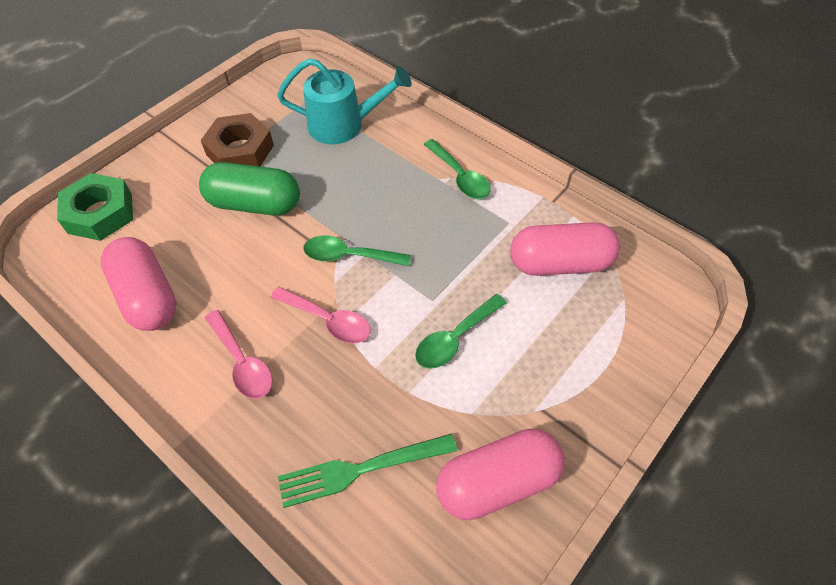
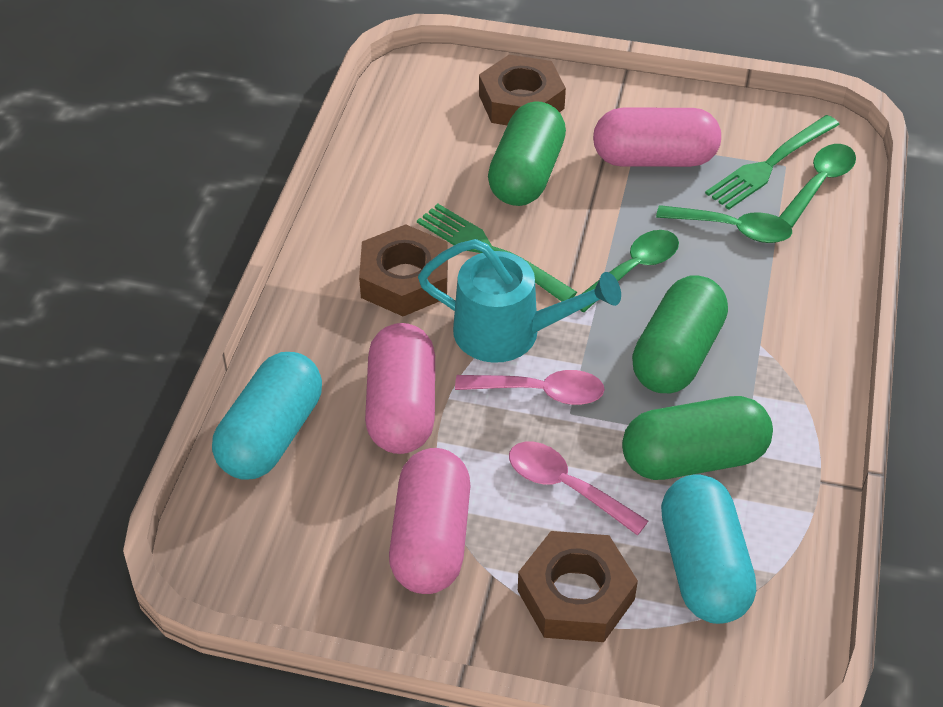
brown nut: [201,113,274,166] = 1 -> [359,224,448,316] [479,55,566,125] [518,531,638,642] = 3
green capsule: [199,162,300,216] = 1 -> [488,101,566,206] [622,396,773,480] [632,275,728,393] = 3
green fork: [278,433,457,508] = 1 -> [417,204,577,302] [705,115,840,210] = 2
green nut: [57,173,133,241] = 1 -> none = 0
turquoise capsule: none = 0 -> [212,352,322,480] [661,474,756,624] = 2

